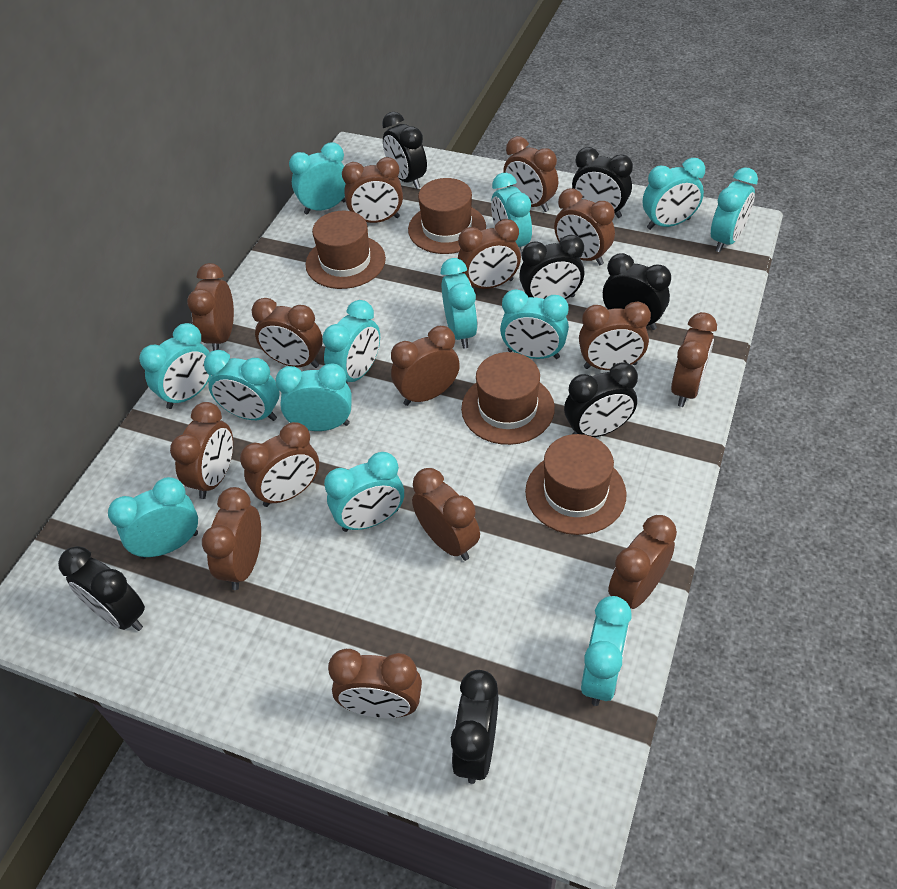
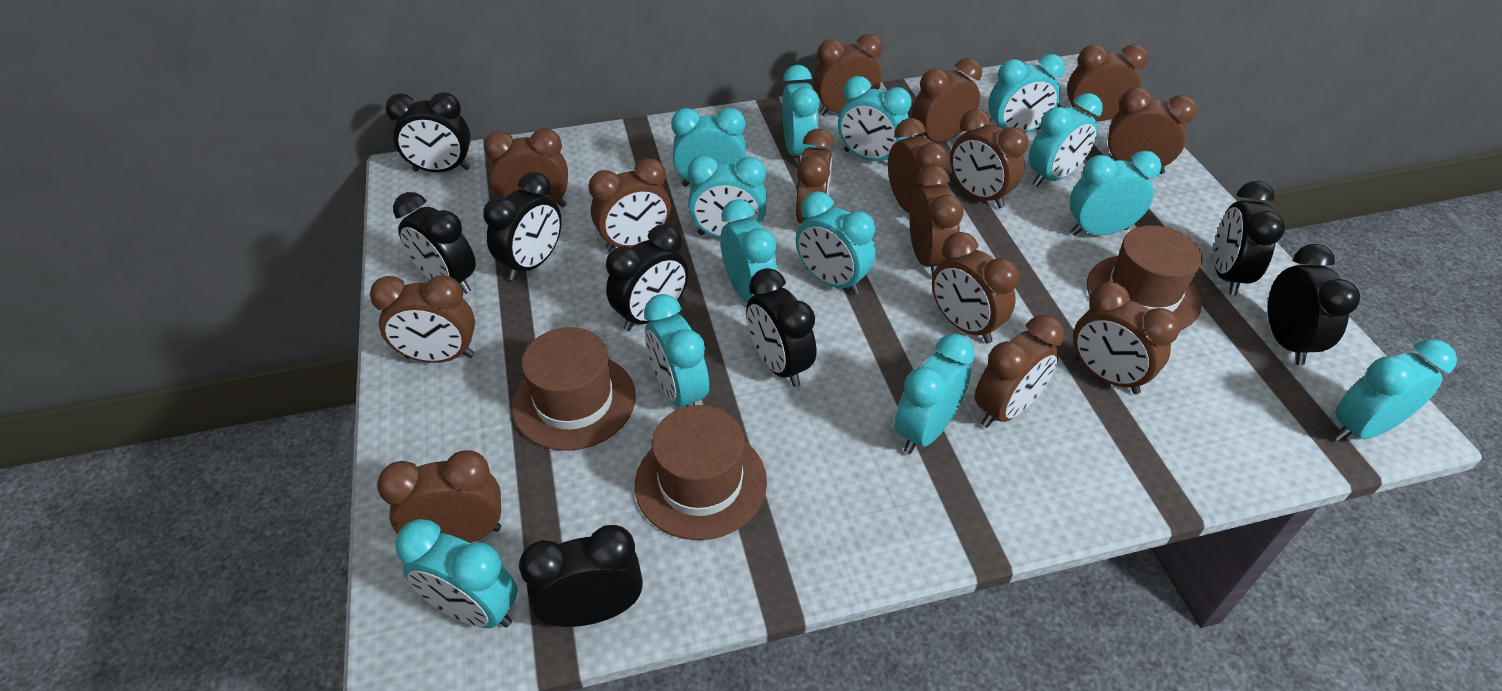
black clock: [58,546,145,631] [382,112,427,189] [451,670,498,784] [519,235,584,299] [564,362,638,437] [572,147,633,218] [603,253,671,330] = 7 -> [385,92,471,172] [393,192,476,294] [484,172,562,281] [519,525,643,627] [606,224,688,331] [746,268,816,387] [1214,181,1285,295] [1268,244,1360,365] = 8
brown hat: [305,211,386,289] [408,178,486,254] [461,352,555,445] [525,434,627,535] = 4 -> [512,327,636,451] [635,405,767,540] [1087,225,1203,330] = 3

